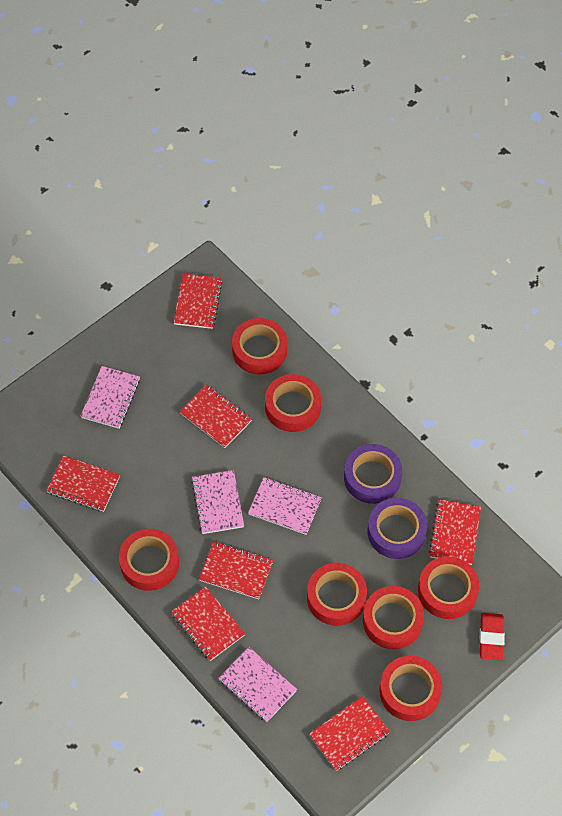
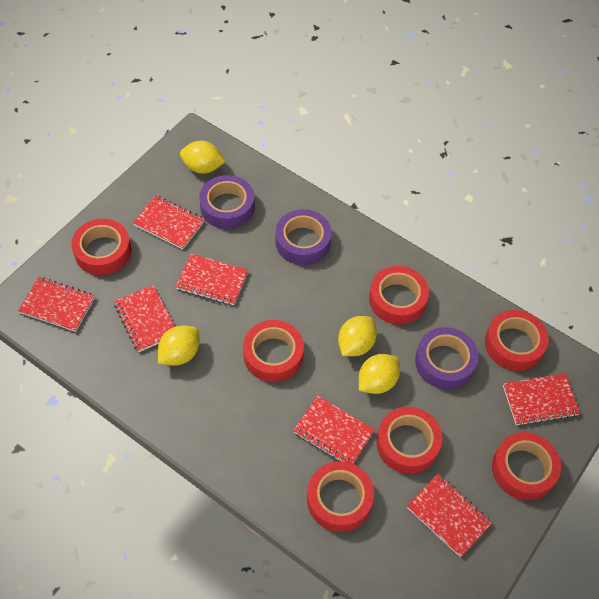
pink notebook: [81,366,140,429] [191,470,244,534] [218,647,297,722] [248,477,322,535] = 4 -> none = 0
purple tape: [344,444,402,504] [368,498,427,559] = 2 -> [199,175,255,229] [275,209,332,265] [415,327,478,390] = 3
red eraser: [480,613,505,660] = 1 -> none = 0
yellow lemon: none = 0 -> [158,325,199,366] [180,141,225,174] [338,316,377,356] [359,354,400,394] = 4

